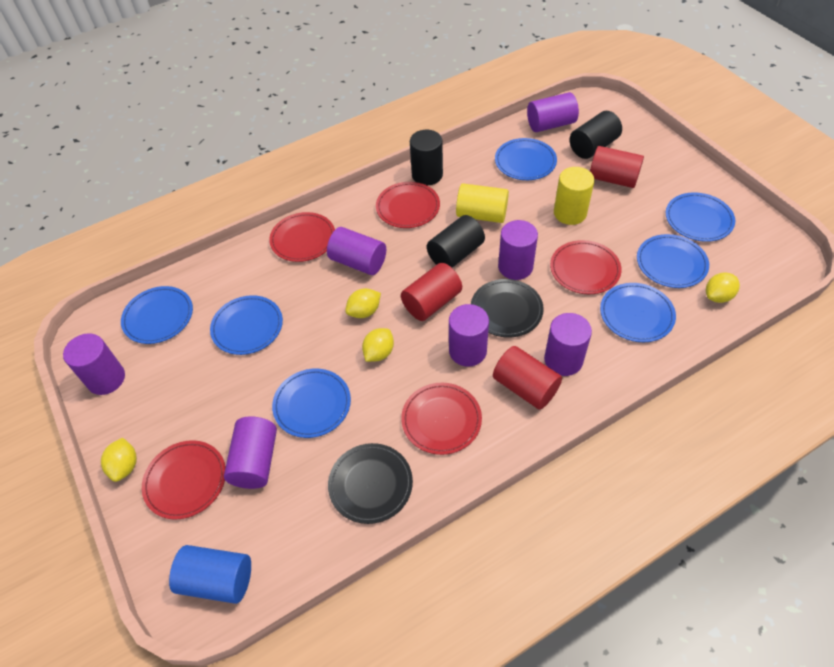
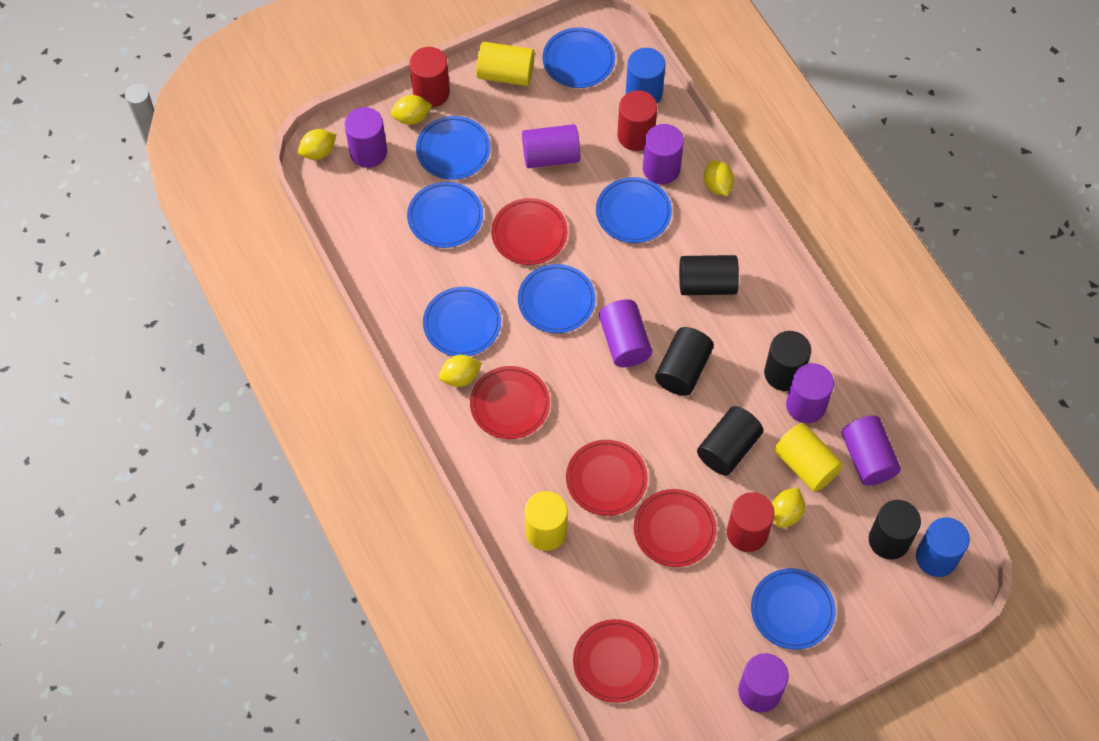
black cylinder: [410,130,443,185] [427,215,485,268] [569,111,622,159] = 3 -> [655,327,714,396] [679,255,739,295] [697,406,763,476] [764,331,811,391] [869,500,921,560] = 5
black plate: [328,443,413,524] [471,279,544,337] = 2 -> none = 0
blue cylinder: [169,545,251,604] = 1 -> [626,48,666,104] [916,517,970,577] = 2
yellow cylinder: [456,184,509,223] [554,167,594,225] = 2 -> [476,42,535,86] [525,491,568,551] [774,423,844,492] = 3
yellow lemon: [101,438,137,482] [345,288,381,318] [362,328,394,362] [706,273,740,303] = 4 -> [298,129,336,160] [391,95,432,125] [439,355,482,387] [704,160,734,196] [772,488,805,528] = 5

